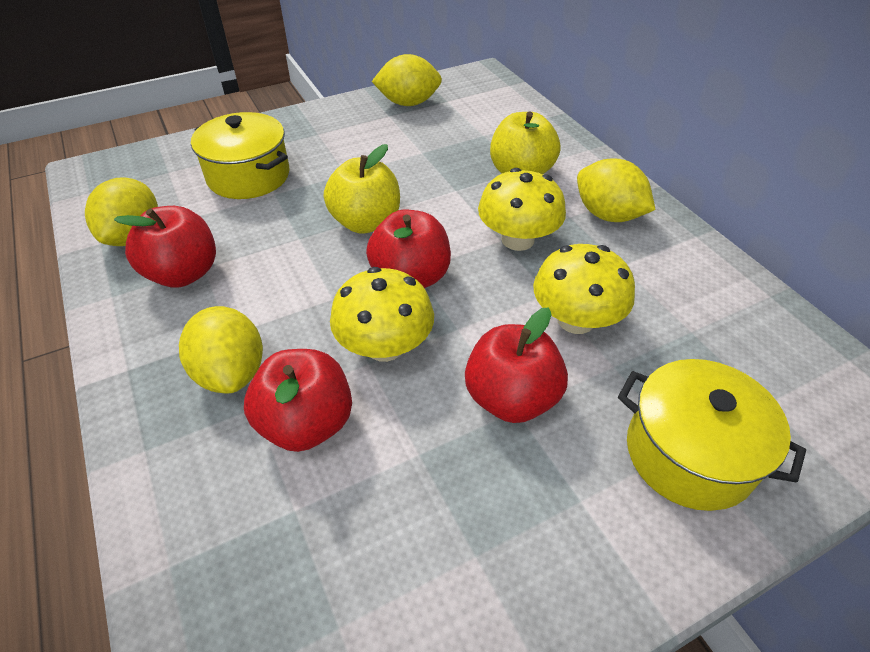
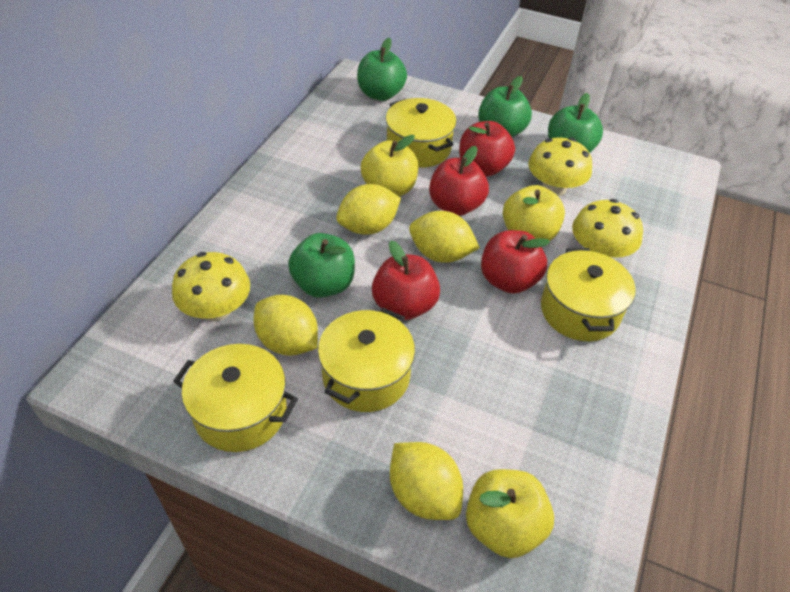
green apple: none = 0 -> [288,233,355,298] [357,38,407,101] [478,76,532,137] [548,93,603,153] = 4
yellow apple: [324,144,400,234] [490,111,560,174] = 2 -> [361,135,418,196] [466,469,554,558] [503,185,565,241] = 3
yellow pot: [191,112,290,199] [618,359,806,511] = 2 -> [173,344,298,452] [318,308,415,412] [386,98,457,168] [541,248,635,341] = 4

